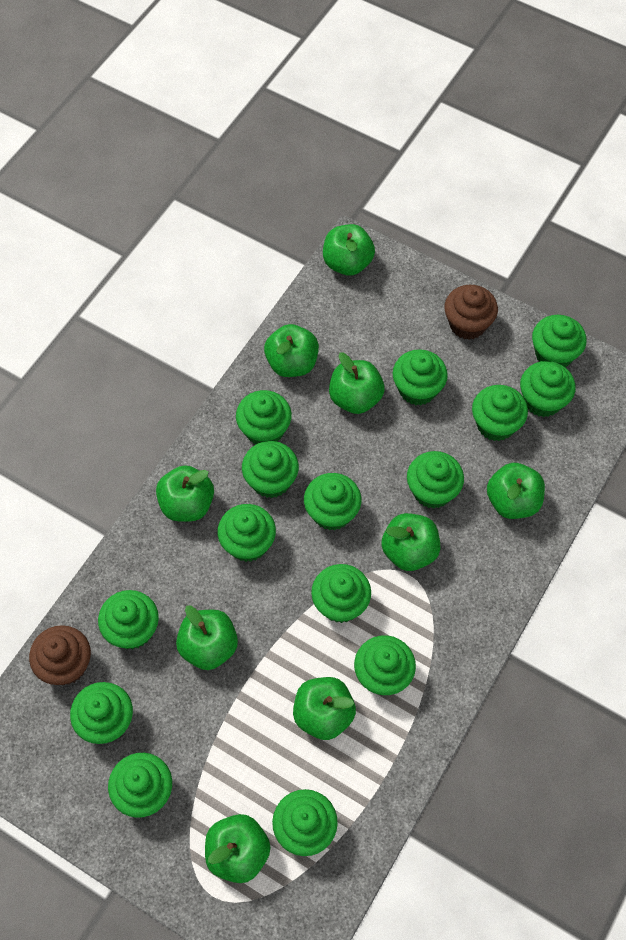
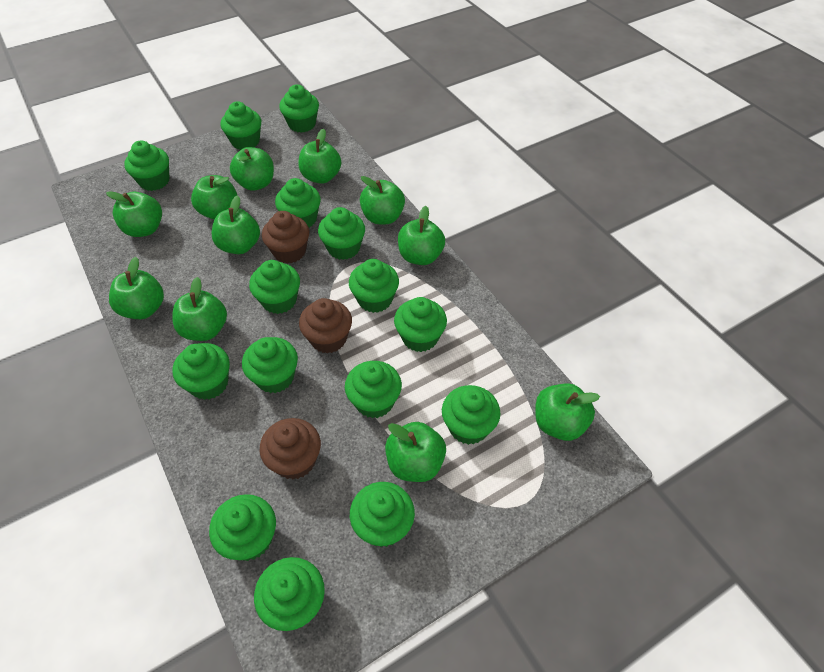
brown cupcake: [29,625,91,685] [444,285,498,340] = 2 -> [260,418,321,479] [262,211,309,264] [299,298,352,353] = 3
green apple: [156,465,214,522] [176,606,238,670] [205,814,271,883] [264,324,319,377] [293,677,356,740] [323,224,375,276] [329,352,384,414] [382,513,440,571] [487,463,545,519] = 9 -> [106,191,162,237] [109,257,164,319] [172,277,227,341] [191,175,237,219] [212,195,260,254] [230,147,274,191] [298,129,341,184] [360,176,405,225] [385,422,446,482] [398,206,445,265] [535,383,600,441] = 11

